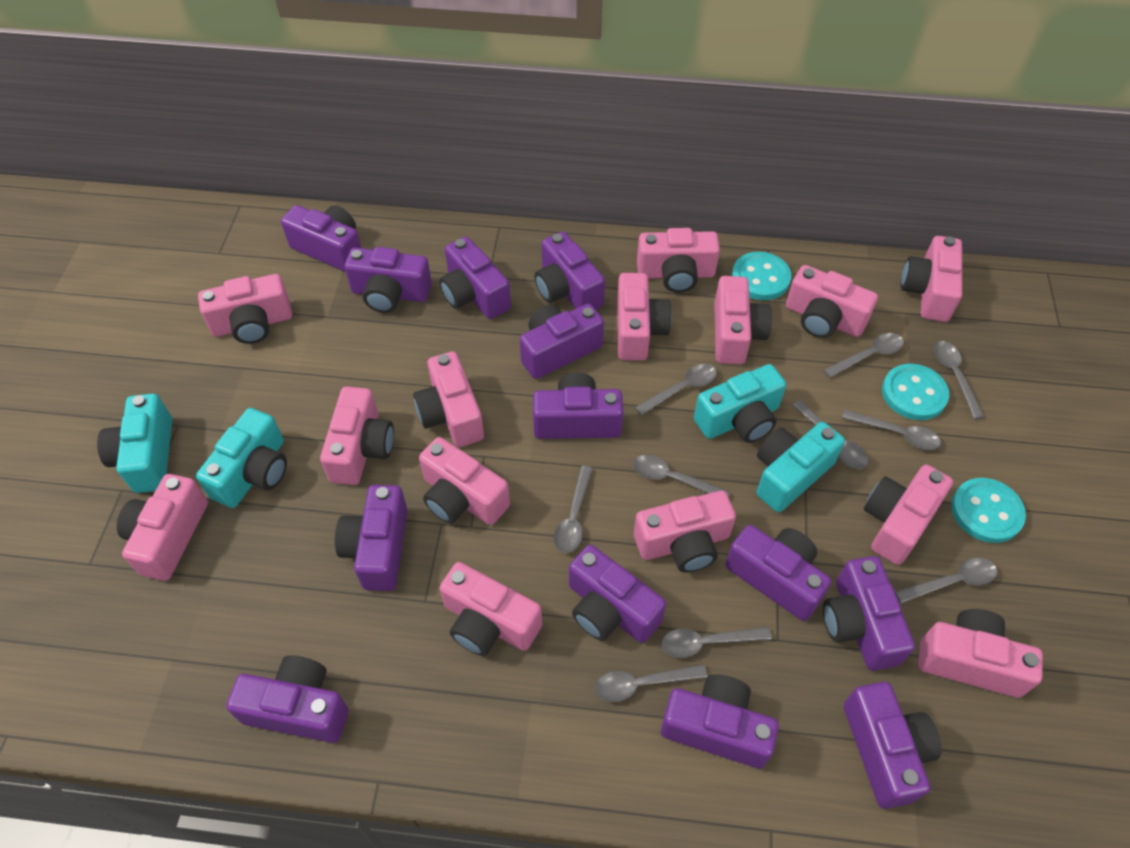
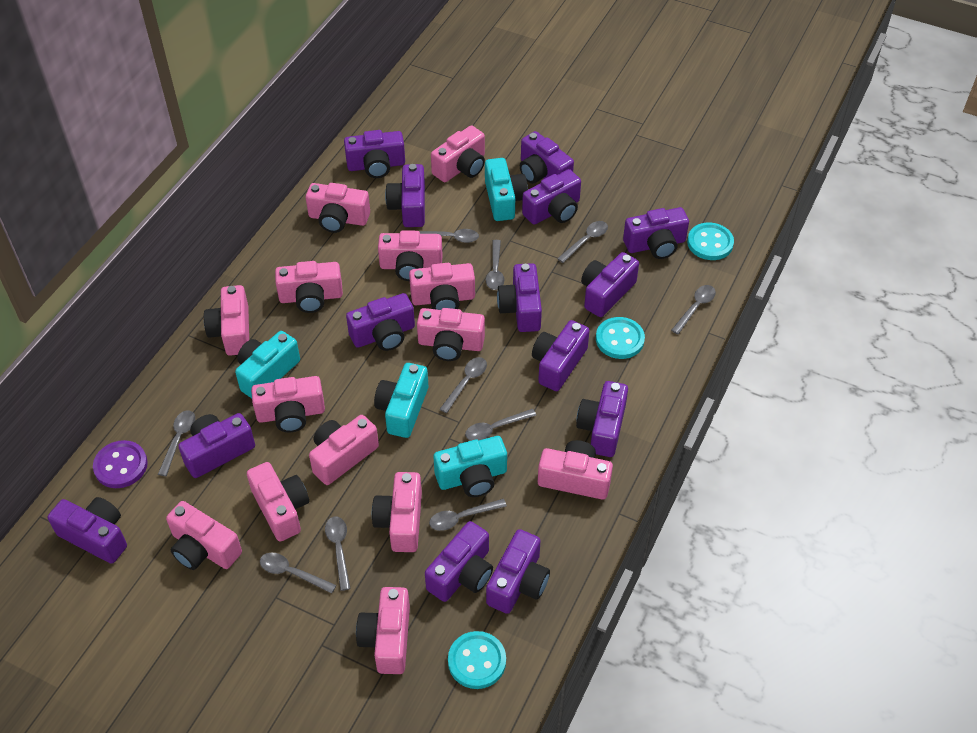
purple button: none = 0 -> [93,440,148,488] = 1
purple camera: [226,655,349,743] [281,205,361,272] [335,485,408,591] [344,247,432,313] [439,236,511,319] [520,304,604,379] [533,373,623,439] [534,232,605,310] [569,545,666,643] [661,674,779,768] [725,525,831,621] [823,556,915,671] [843,682,941,809] = 13 -> [47,497,127,564] [178,413,255,478] [344,130,405,178] [346,293,415,351] [385,164,425,227] [425,521,493,602] [486,529,550,614] [497,263,542,332] [520,131,574,184] [522,169,581,225] [532,320,590,391] [576,381,628,457] [581,252,639,317] [623,207,689,259] = 14

